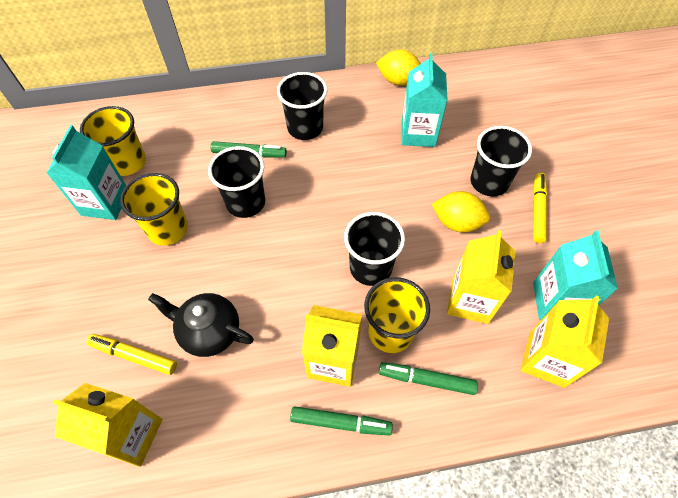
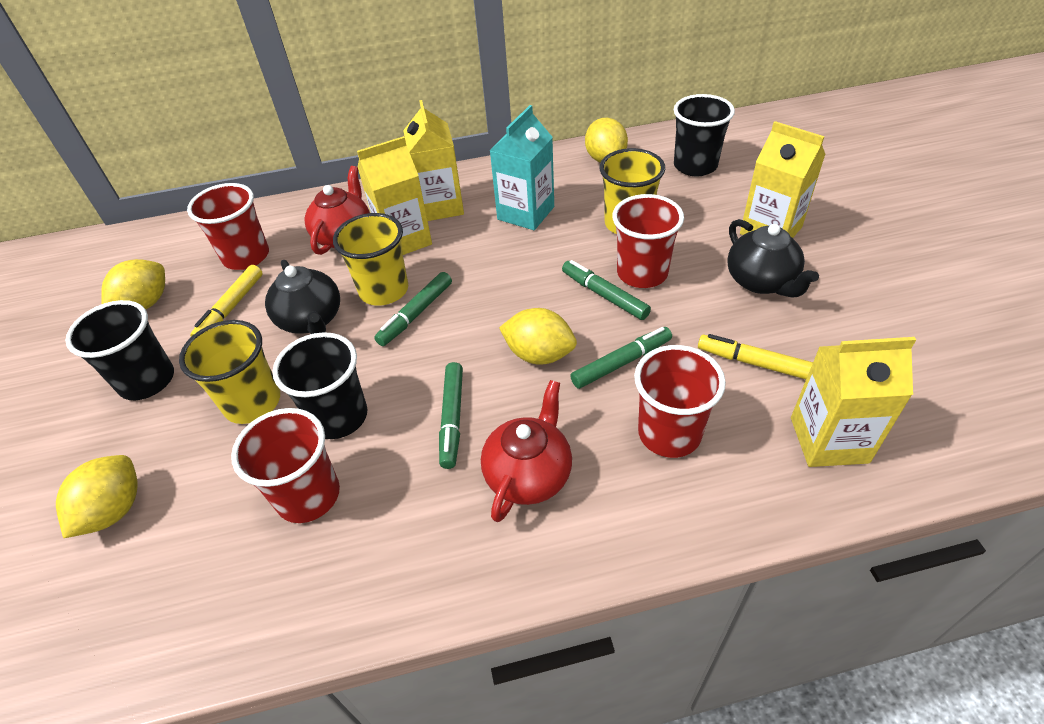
black cup: [208,146,265,218] [277,72,327,140] [344,212,405,286] [471,126,532,196] = 4 -> [65,300,174,400] [273,332,367,439] [674,94,735,176] = 3
black teapot: [148,293,254,357] = 1 -> [265,260,340,334] [727,219,819,298] = 2
green marker: [211,141,287,158] [290,406,393,436] [379,362,478,395] = 3 -> [374,272,452,346] [439,362,463,469] [562,260,651,320] [570,327,672,389] = 4
red cup: none = 0 -> [187,183,269,270] [231,408,340,523] [612,194,684,288] [634,345,726,458] = 4
red teapot: none = 0 -> [305,166,370,255] [481,380,572,522] = 2
turquoise carton: [47,125,126,220] [401,53,448,147] [533,230,618,320] = 3 -> [489,105,554,230] = 1
yellow lemon: [376,50,421,86] [432,191,490,232] = 2 -> [56,455,138,538] [101,259,165,309] [499,308,577,365] [585,118,628,163] = 4

